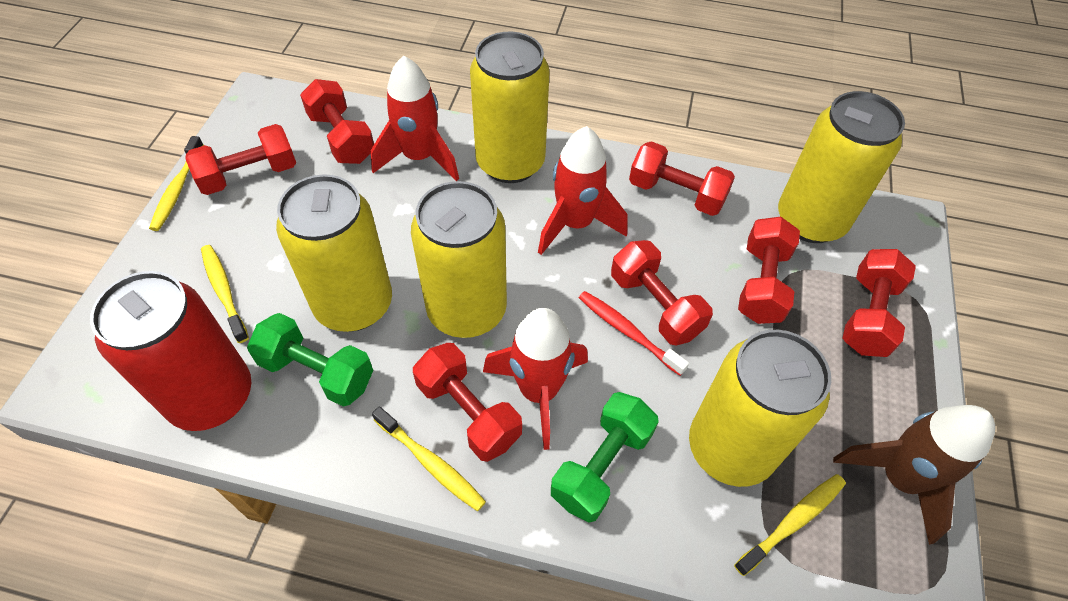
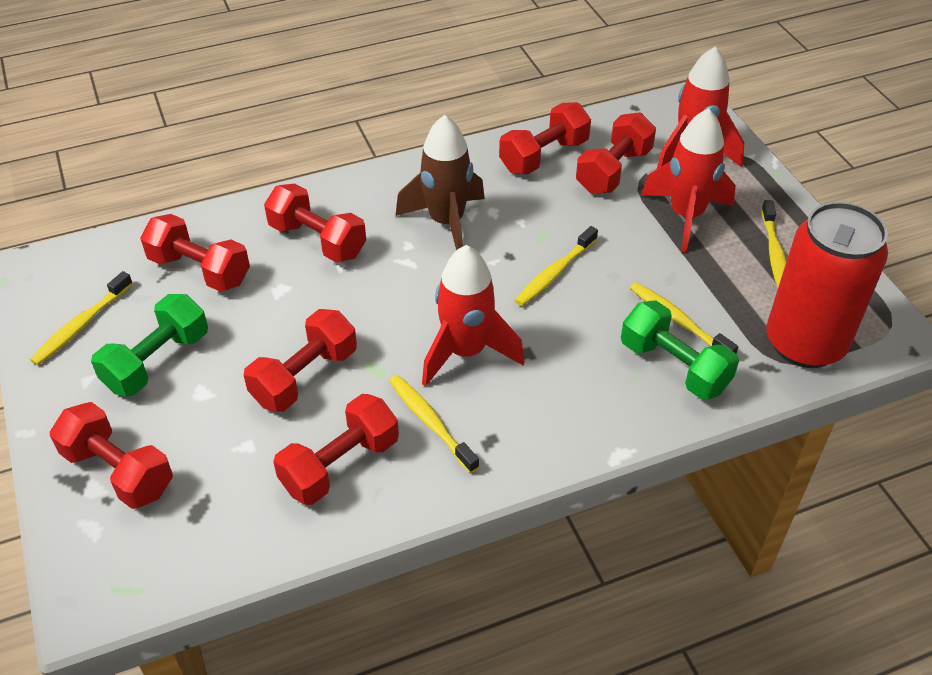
red toothbrush: [579,291,689,376] = 1 -> none = 0
yellow can: [276,174,392,332] [411,181,507,338] [470,32,550,183] [689,330,831,487] [778,91,905,243] = 5 -> none = 0
yellow toothbrush: [149,136,204,231] [201,245,249,343] [372,406,486,511] [734,474,846,576] = 4 -> [30,271,133,365] [389,375,479,473] [515,226,598,306] [630,282,738,354] [761,200,787,287] = 5

